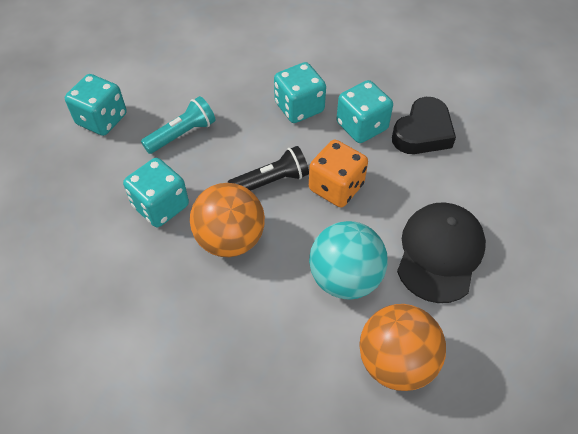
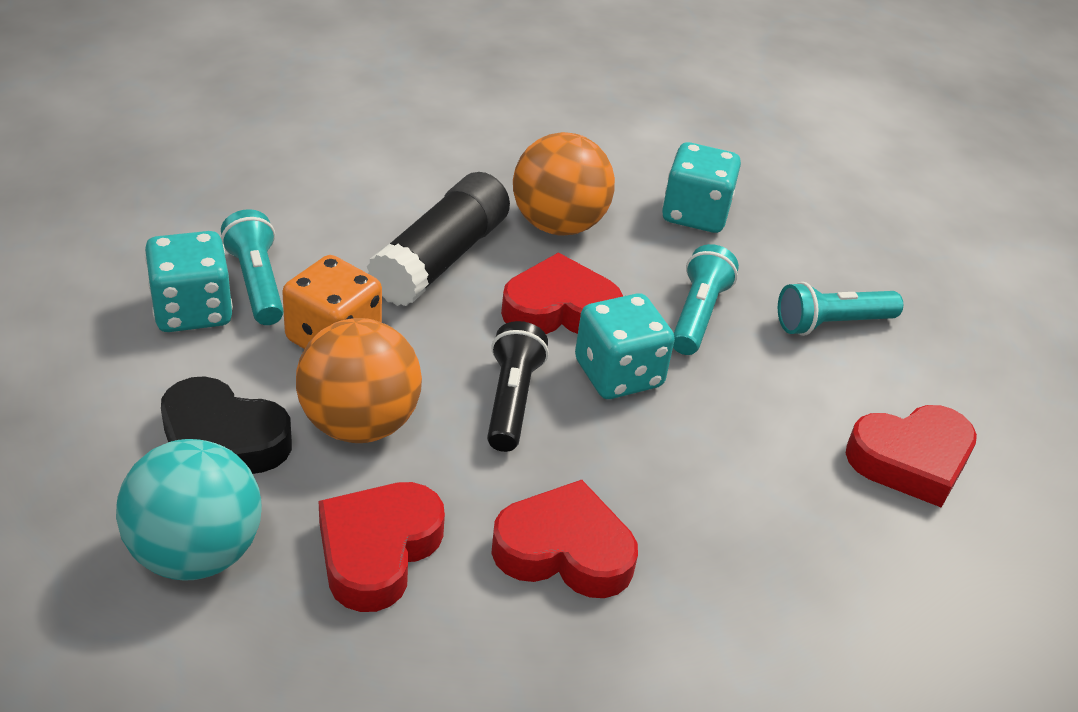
black cap: [397,203,486,303] = 1 -> none = 0
black glue stick: none = 0 -> [367,172,510,306] = 1
red heart: none = 0 -> [319,482,445,612] [491,480,638,598] [501,253,623,334] [846,405,977,508] = 4
turquoise dice: [65,74,127,136] [123,158,189,227] [274,62,326,123] [336,80,393,143] = 4 -> [145,231,233,332] [575,293,675,399] [662,142,741,233] = 3
turquoise flashlight: [141,96,216,154] = 1 -> [221,209,284,325] [673,244,739,355] [778,282,903,336] = 3

